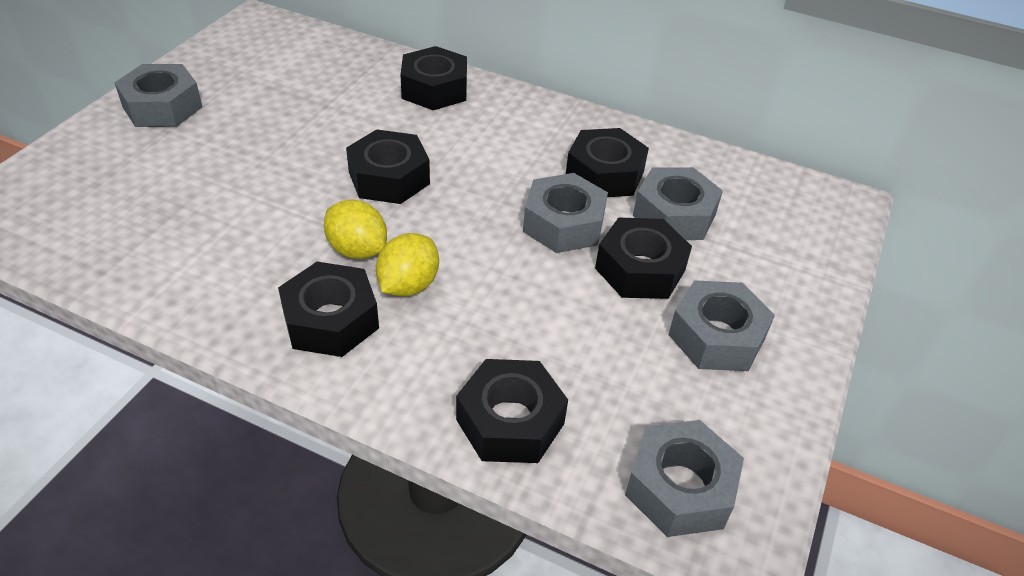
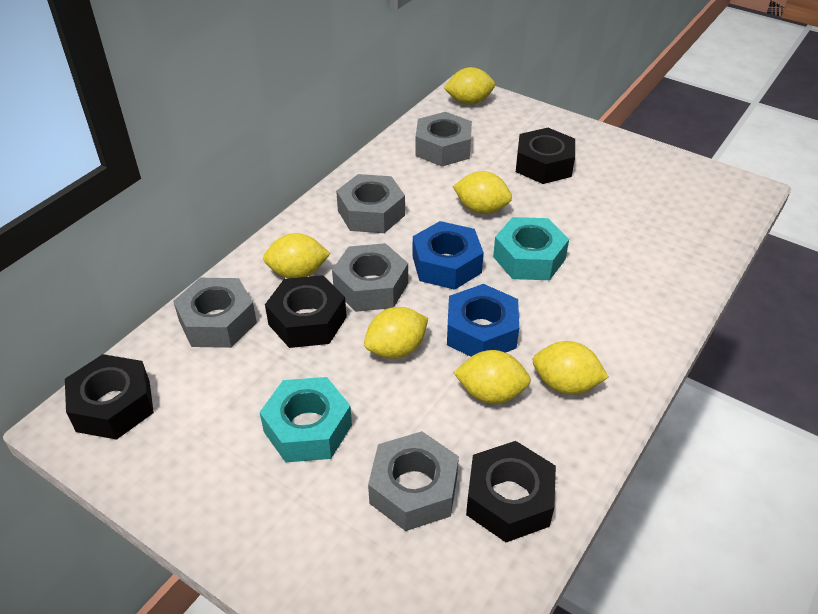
black nut: [278,262,379,357] [346,129,430,204] [401,46,467,110] [456,359,568,463] [566,128,649,197] [595,218,692,299] = 6 -> [65,354,154,440] [265,275,347,348] [466,441,556,542] [516,128,575,184] = 4
blue nut: none = 0 -> [413,221,484,290] [447,284,519,357] = 2
turquoise nut: none = 0 -> [260,377,352,462] [493,217,569,280] = 2
yellow lemon: [324,200,387,259] [376,233,439,297] = 2 -> [263,233,330,278] [364,307,428,359] [444,67,495,105] [453,171,512,214] [453,350,531,404] [533,341,609,394] = 6

